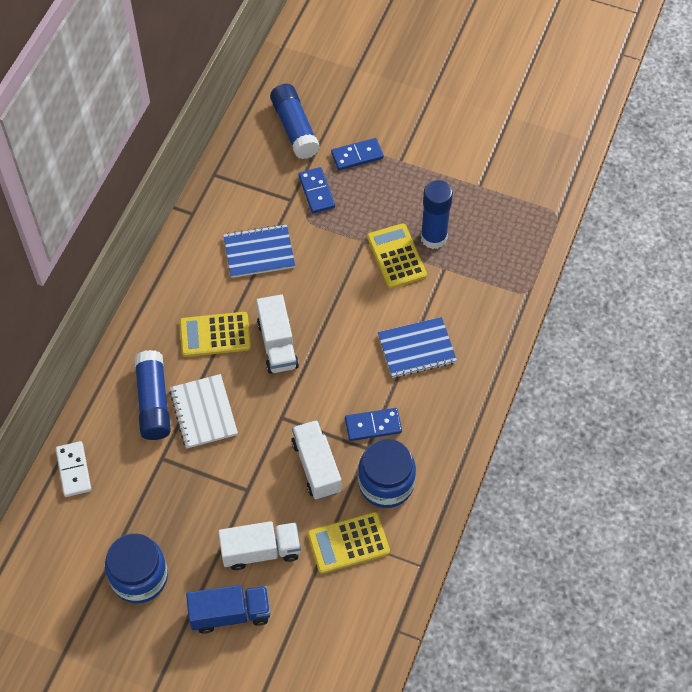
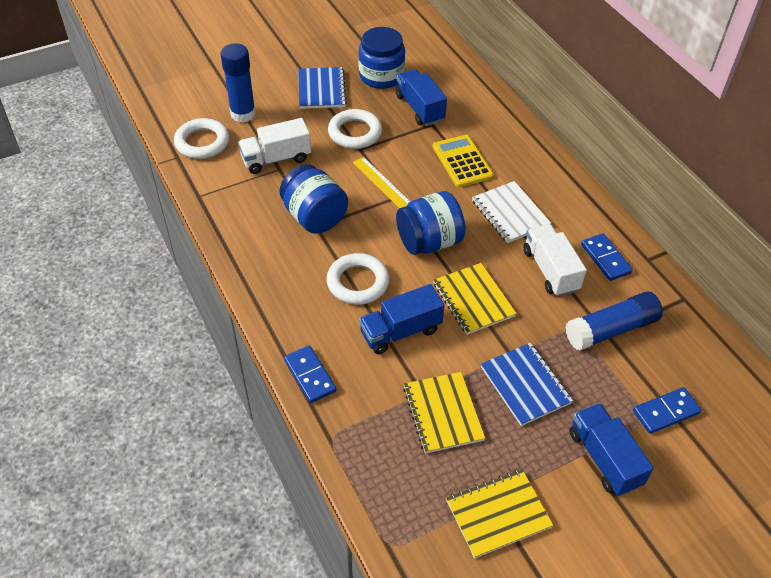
blue glue stick: [134,350,171,440] [270,84,320,159] [421,180,453,249] = 3 -> [221,43,256,123] [565,291,663,351] = 2
blue jar: [105,533,168,603] [358,439,416,508] = 2 -> [279,164,348,234] [358,27,405,89] [396,191,466,255] = 3
blue truck: [186,585,270,634] = 1 -> [359,284,444,354] [396,69,447,126] [569,403,654,496] = 3
white domino: [56,441,91,497] = 1 -> none = 0
white ring: none = 0 -> [174,118,229,159] [326,253,390,305] [328,109,382,149] = 3
white truck: [218,521,301,570] [256,294,299,374] [291,420,341,500] = 3 -> [238,118,311,174] [523,224,586,297] = 2
yellow calculator: [180,312,251,357] [308,512,390,574] [367,223,427,288] = 3 -> [433,135,494,187] = 1
yellow notebook: none = 0 -> [403,372,485,454] [433,263,517,335] [446,469,553,558] = 3
yellow ruler: none = 0 -> [353,157,410,208] = 1

